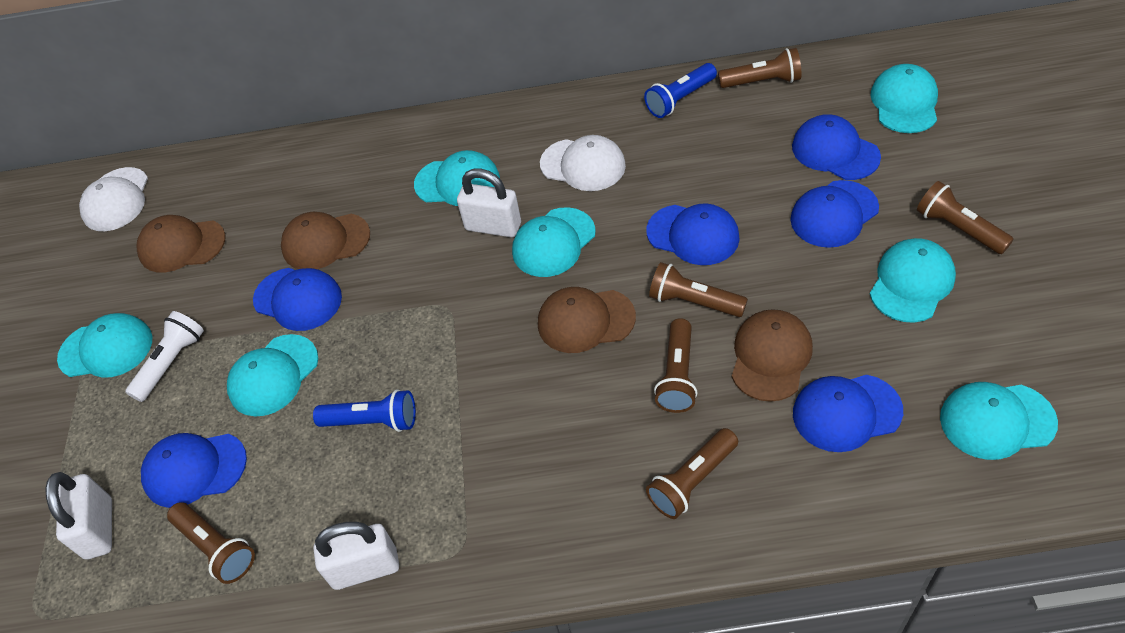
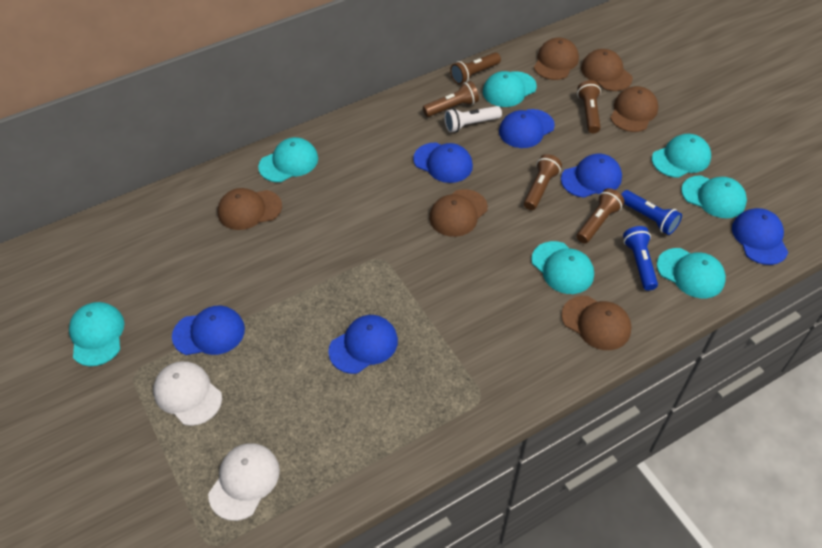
brown cap: [137,215,226,273] [281,212,370,269] [538,287,636,353] [732,309,813,402] = 4 -> [218,188,282,230] [429,189,488,237] [534,38,579,80] [561,296,632,350] [581,49,633,91] [610,86,658,132] = 6
brown flashlight: [167,502,255,584] [646,428,738,519] [649,262,748,317] [654,318,697,413] [718,48,801,88] [917,181,1014,254] = 6 -> [423,81,479,117] [450,52,501,85] [524,154,562,210] [577,80,601,133] [577,188,625,244] = 5
white padlock: [45,472,112,559] [313,522,399,590] [457,169,521,237] = 3 -> none = 0

